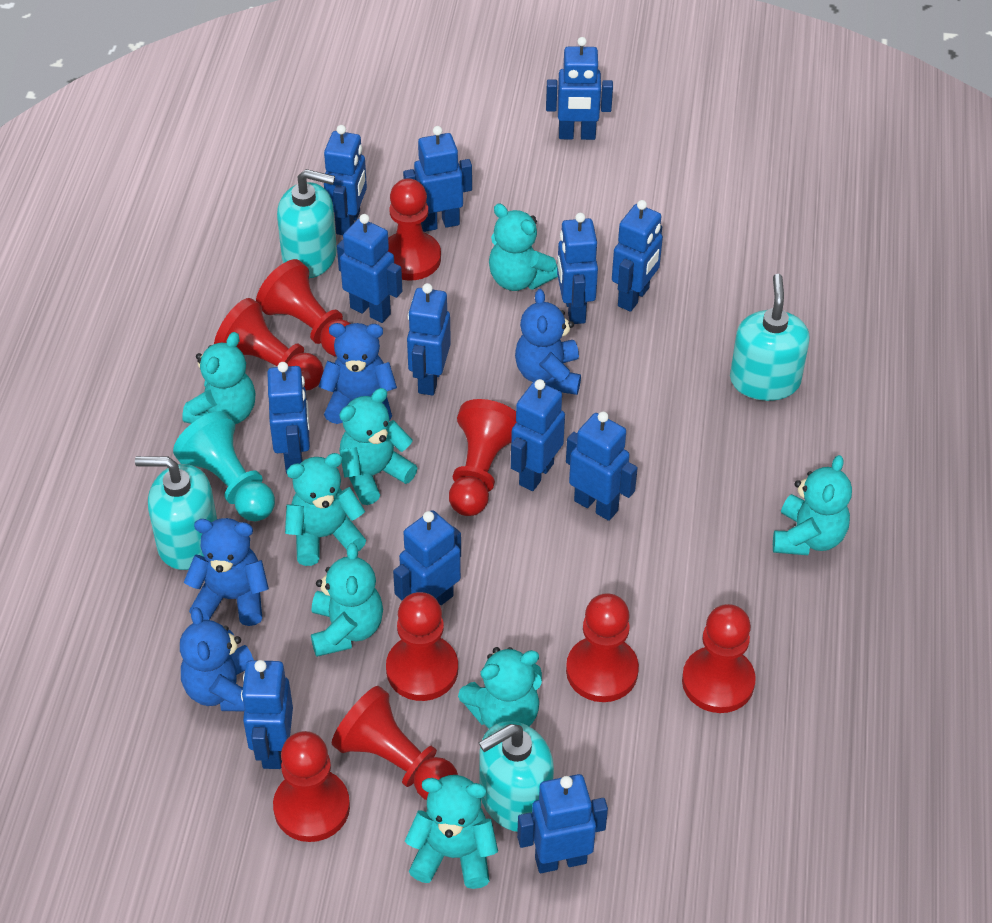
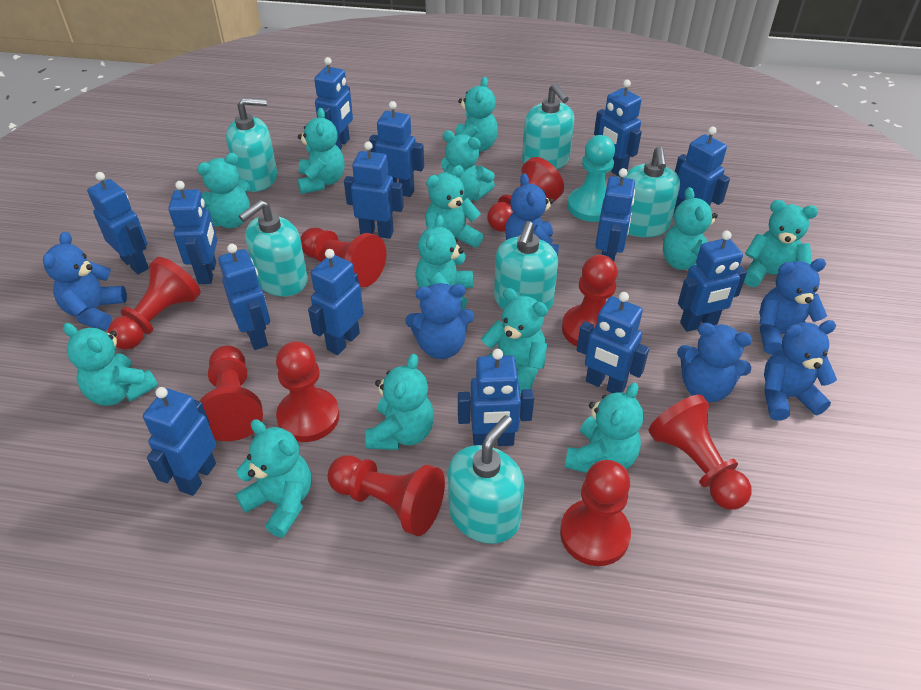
blue robot: [241,660,293,769] [267,362,310,473] [324,125,367,235] [337,214,402,323] [393,510,461,605] [403,126,472,232] [407,283,451,396] [511,379,565,491] [517,774,608,873] [546,37,613,140] [557,213,598,324] [566,412,638,521] [612,200,663,312] = 13 -> [87,172,149,274] [143,387,216,496] [168,181,217,284] [218,244,270,350] [308,249,364,355] [314,57,353,150] [344,141,404,239] [369,101,424,197] [458,349,534,446] [577,292,649,393] [594,80,642,177] [595,168,636,261] [674,127,730,213] [678,231,747,332] = 14
blue teddy bear: [180,607,254,711] [184,518,269,626] [318,323,397,424] [515,289,581,395] = 4 -> [43,232,127,331] [405,283,474,359] [505,173,559,256] [677,323,752,402] [759,259,827,354] [764,320,837,421] = 6
turquoise soap dispenser: [135,456,217,570] [277,169,337,278] [479,721,554,832] [730,274,810,401] = 4 -> [226,97,277,192] [239,200,308,297] [448,415,525,544] [494,221,558,310] [522,83,574,169] [624,146,680,238] = 6
turquoise teddy bear: [182,332,256,424] [285,453,366,566] [311,543,383,657] [339,388,417,505] [405,775,498,889] [458,647,542,728] [489,204,558,291] [773,455,852,555] = 8 -> [63,323,158,406] [197,153,250,228] [235,419,311,537] [298,108,345,194] [365,354,434,450] [415,215,473,310] [425,165,483,248] [441,130,495,201] [455,77,498,151] [481,288,548,394] [564,382,643,473] [663,187,718,272] [744,200,818,287] = 13

